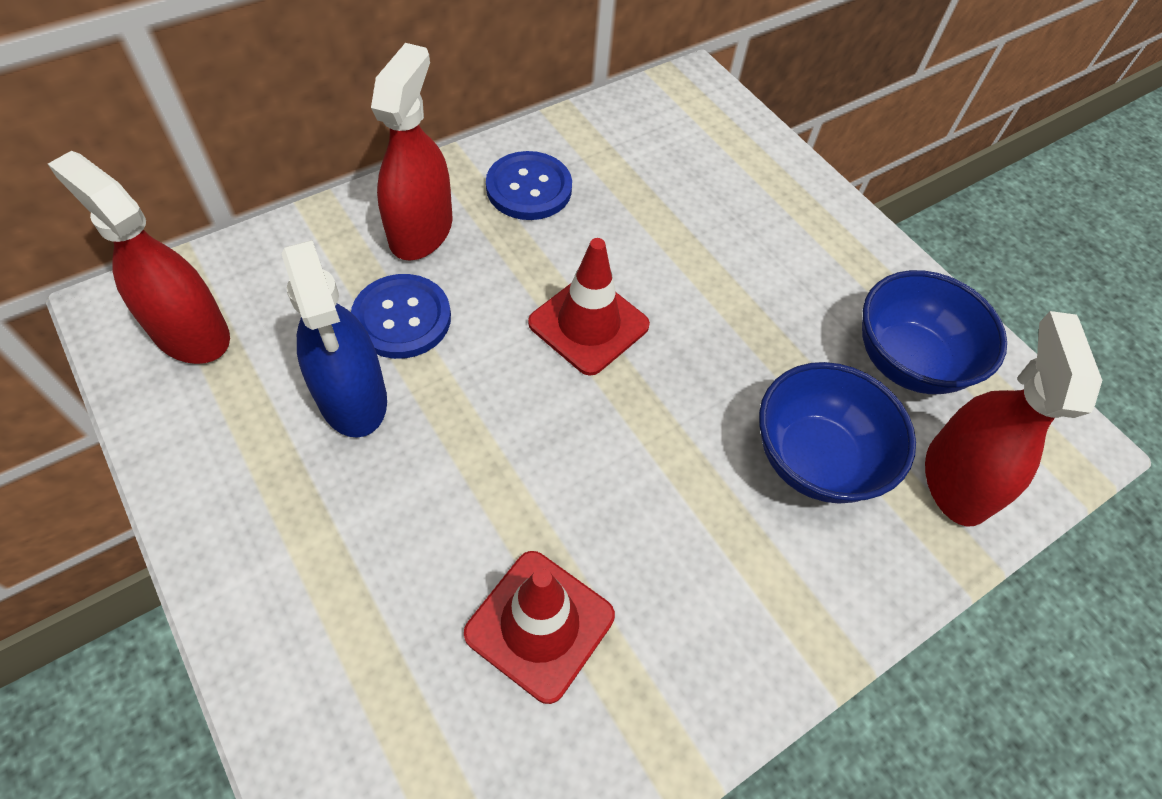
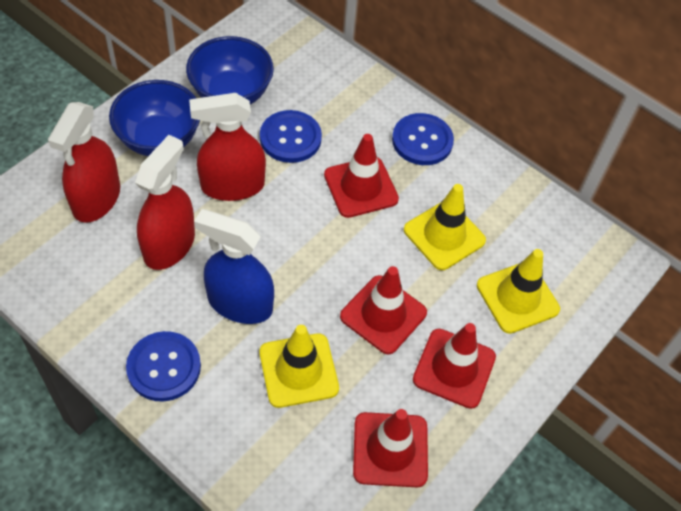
blue button: [351,274,451,359] [486,151,572,220] = 2 -> [126,331,201,402] [260,110,322,163] [392,113,454,165] = 3
red traffic cone: [464,551,615,704] [528,238,650,376] = 2 -> [324,134,399,218] [340,266,427,354] [353,409,428,487] [413,323,496,409] = 4
yellow traffic cone: none = 0 -> [259,325,339,408] [404,184,486,270] [477,249,560,334] = 3

